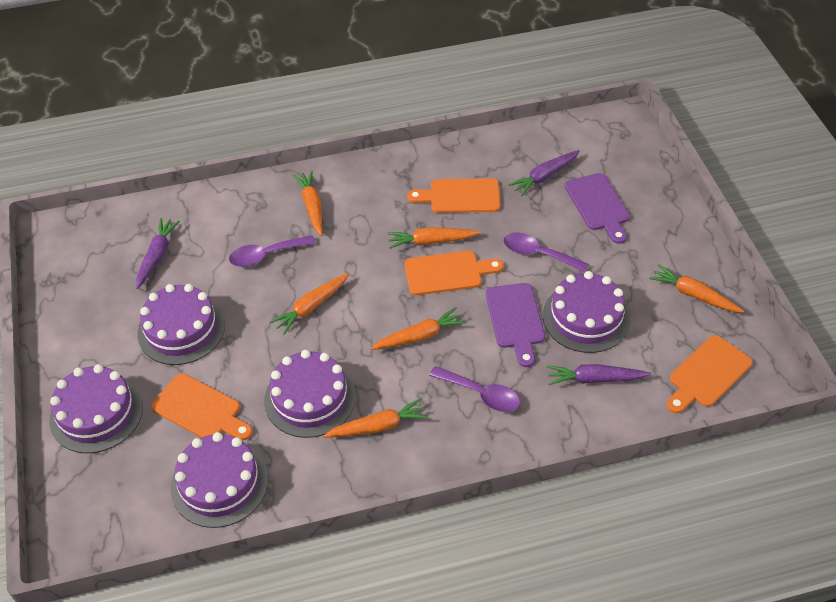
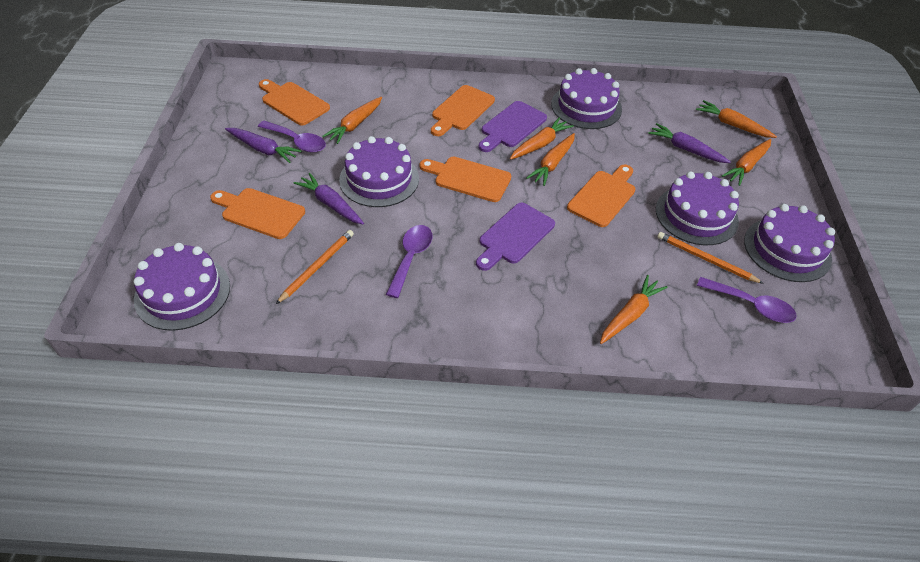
orange cutting board: [151,373,252,440] [404,251,503,295] [407,178,500,213] [667,335,752,413] = 4 -> [210,188,305,239] [259,79,330,125] [419,157,511,202] [431,85,495,136] [567,165,636,227] = 5
orange pencil: none = 0 -> [276,230,354,304] [657,232,764,284] = 2

